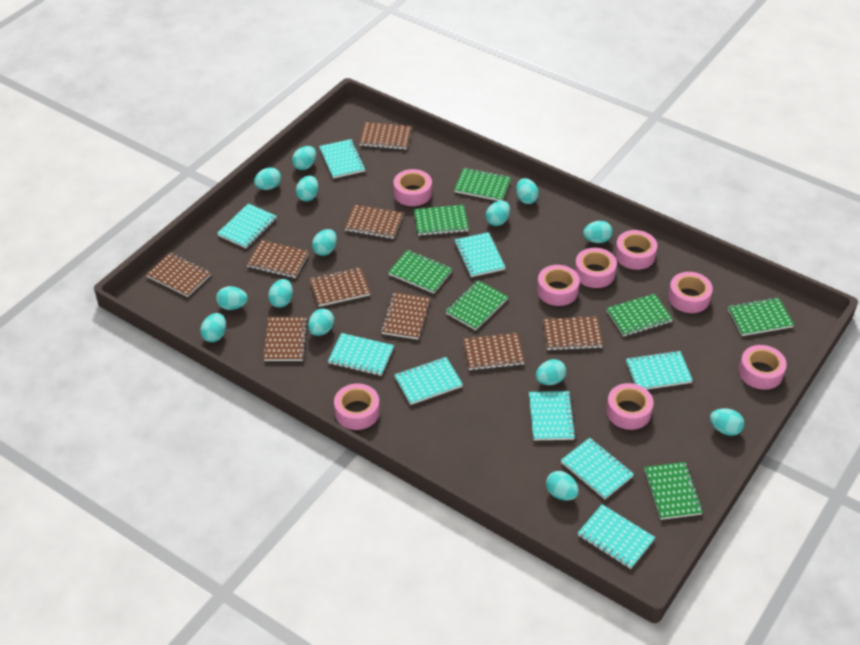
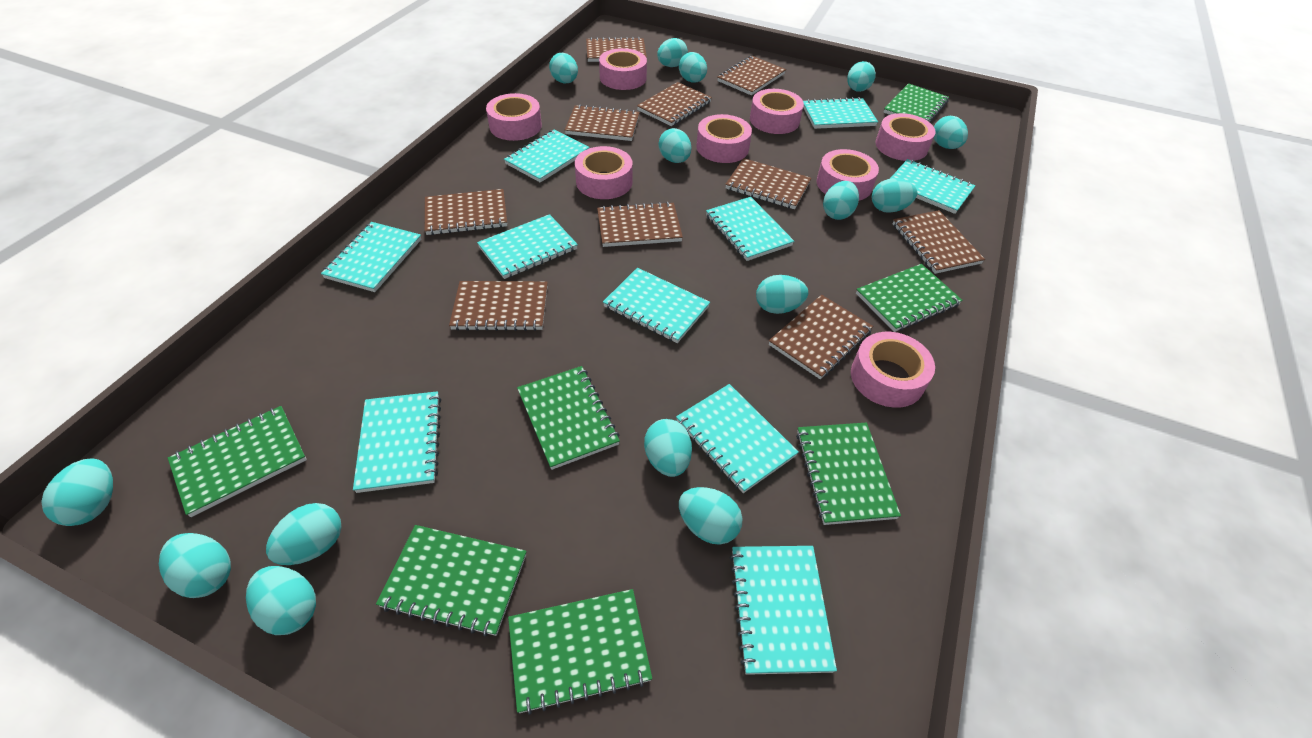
brown notebook: [146,253,211,297] [246,240,309,278] [263,317,308,361] [309,267,371,307] [344,204,403,239] [359,122,412,150] [381,292,430,340] [463,333,525,371] [543,317,603,350] = 9 -> [425,189,507,235] [449,281,548,331] [565,105,640,141] [586,37,647,62] [597,202,683,247] [637,82,712,126] [717,56,786,95] [725,158,811,209] [769,295,873,379] [893,210,985,274] = 10
turquoise egg: [200,313,226,342] [216,286,248,310] [254,167,281,190] [268,279,293,308] [292,146,316,170] [296,176,318,201] [308,309,334,336] [312,229,337,256] [486,201,510,226] [516,178,539,204] [536,359,566,385] [546,471,579,500] [583,221,613,243] [710,408,744,436] = 14 -> [41,458,113,526] [159,533,231,598] [246,566,316,635] [266,503,341,565] [549,53,578,83] [644,419,692,477] [657,38,688,67] [659,128,691,163] [679,52,707,82] [679,487,743,545] [756,275,808,314] [823,181,859,220] [847,61,876,92] [872,178,917,213] [934,116,968,149] = 15
turquoise notebook: [217,203,277,248] [319,139,366,179] [328,333,394,376] [394,357,463,405] [454,232,506,277] [529,391,576,440] [561,438,634,499] [578,504,655,569] [626,350,693,389] = 9 -> [321,222,421,292] [353,391,441,493] [477,214,578,279] [504,129,590,183] [603,268,710,343] [676,384,799,493] [706,197,794,261] [730,546,837,675] [803,97,878,129] [890,159,975,214] = 10

